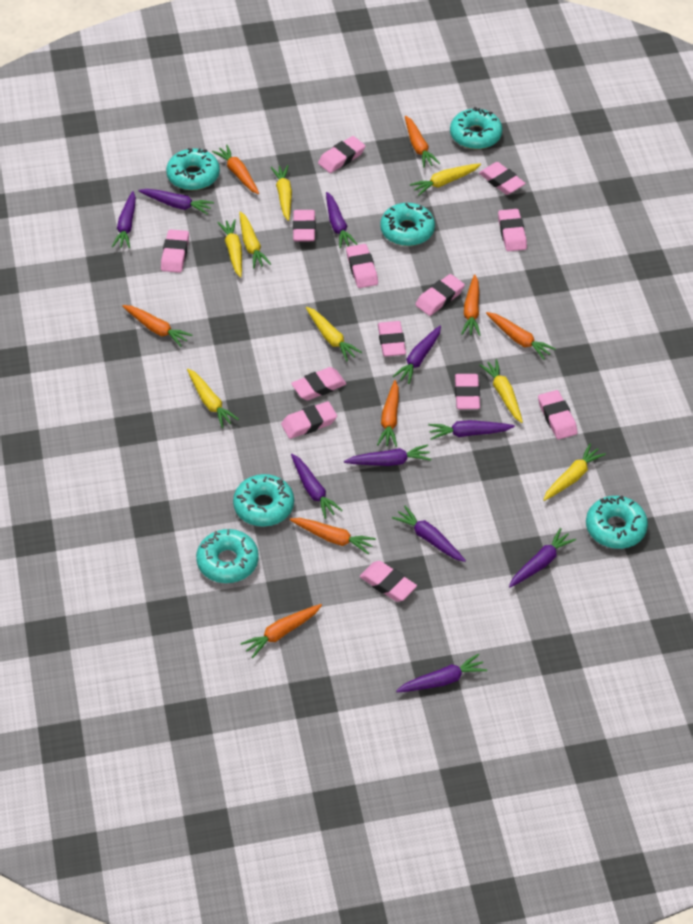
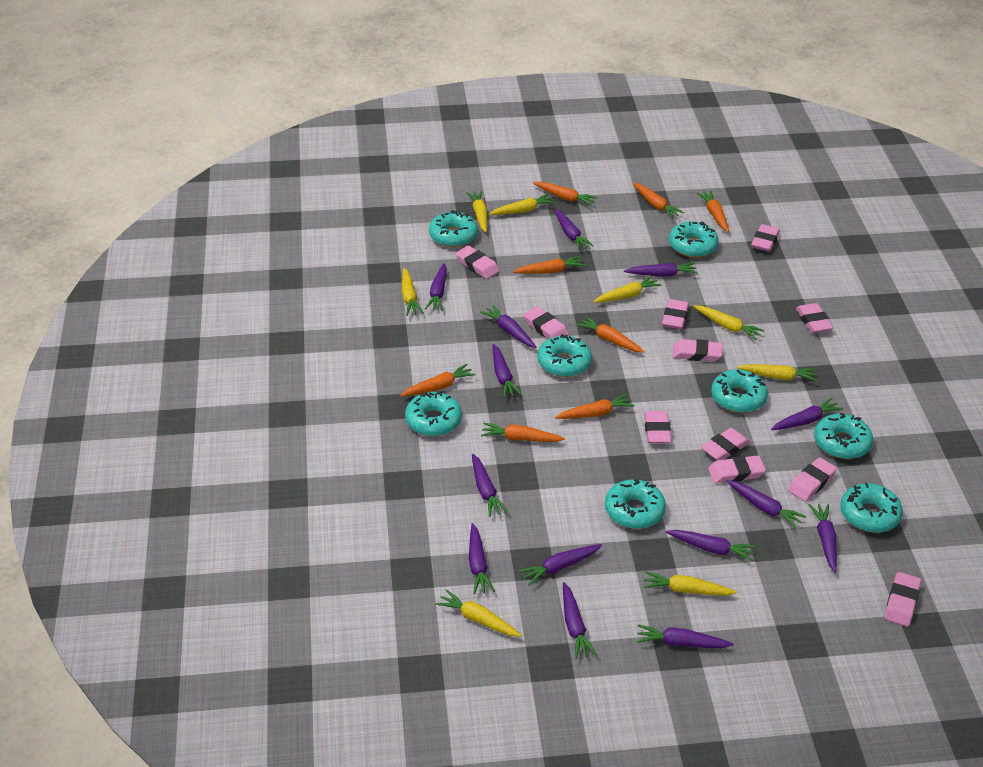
pink eraser: [161,229,189,273] [281,401,337,439] [291,367,346,401] [293,210,316,241] [318,136,365,173] [346,244,378,288] [360,561,417,602] [378,321,406,357] [415,274,465,316] [455,374,480,409] [479,162,526,195] [498,209,527,251] [538,390,578,439] = 13 -> [456,246,500,279] [523,306,569,339] [644,411,671,444] [662,299,689,329] [673,339,723,362] [701,428,750,460] [708,455,766,483] [751,224,780,252] [788,457,837,501] [796,303,833,333] [885,572,921,627] = 11
purple carrot: [112,191,136,248] [138,189,214,215] [291,454,343,519] [326,192,357,248] [344,444,431,466] [392,325,441,384] [392,506,466,562] [396,654,487,692] [428,420,515,440] [509,528,576,588] = 10 -> [425,263,447,311] [469,523,495,594] [472,454,509,517] [480,305,536,348] [493,344,522,398] [519,544,602,586] [554,209,594,250] [563,582,597,659] [624,263,698,277] [637,624,734,648] [666,530,756,561] [726,480,806,529] [771,397,843,430] [809,504,837,573] = 14
turquoise donut: [166,148,220,190] [196,529,259,583] [233,474,294,526] [380,203,435,246] [450,107,502,149] [586,496,648,549] = 6 -> [405,391,462,436] [429,210,478,247] [537,334,592,377] [605,479,666,529] [669,221,719,257] [711,370,768,413] [814,413,873,459] [840,483,903,533] = 8

